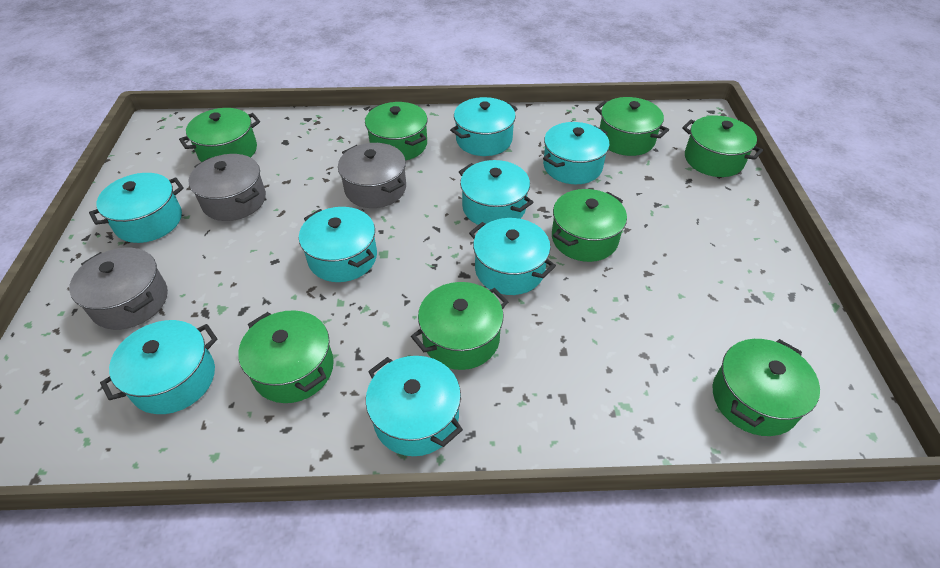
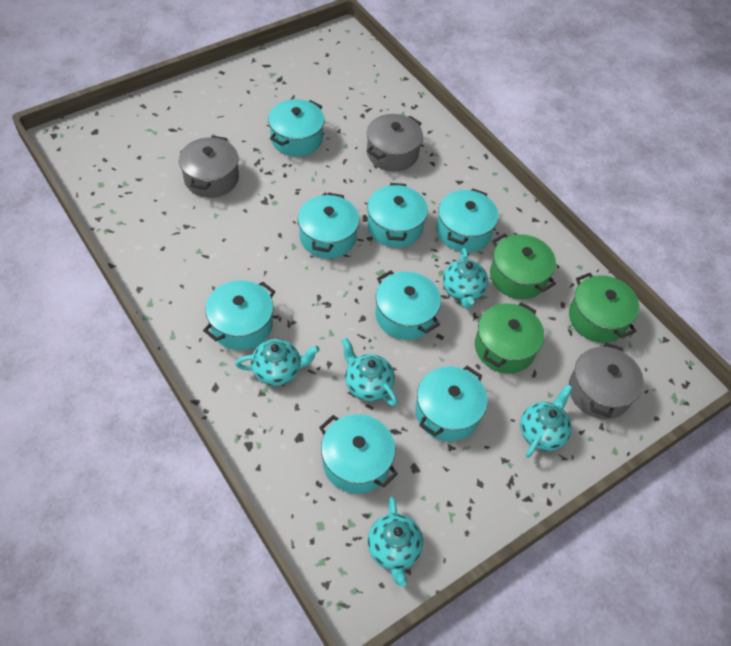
green pot: [179,108,260,162] [238,310,334,403] [365,102,428,160] [411,282,508,370] [552,189,627,262] [595,97,669,156] [682,116,763,177] [713,339,820,436] = 8 -> [475,302,544,374] [490,233,556,299] [569,273,639,343] = 3
turquoise teapot: none = 0 -> [235,339,320,386] [341,338,398,406] [368,497,423,587] [443,248,488,309] [520,384,573,458] = 5

